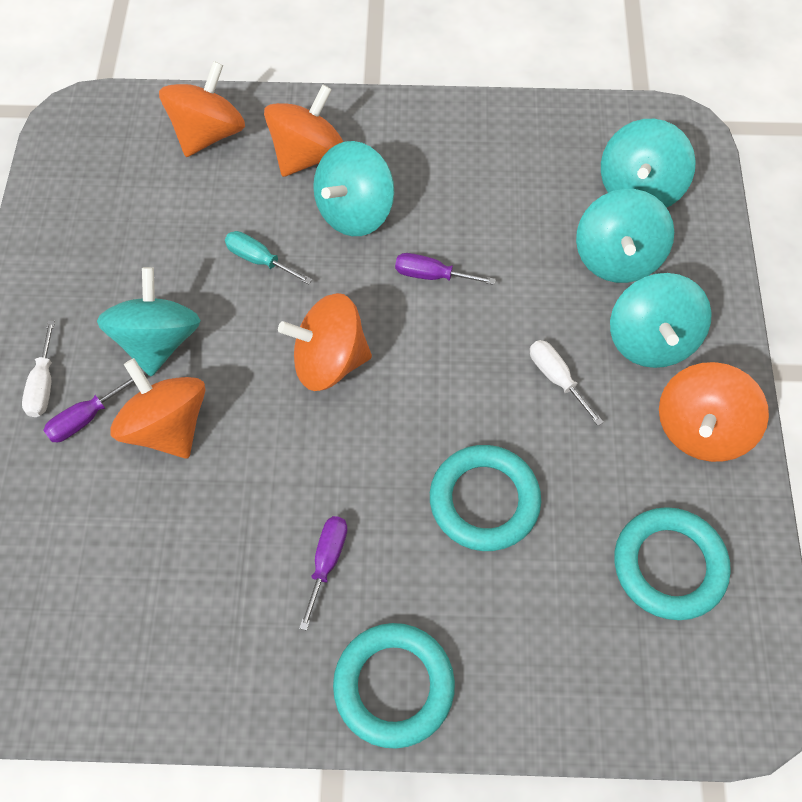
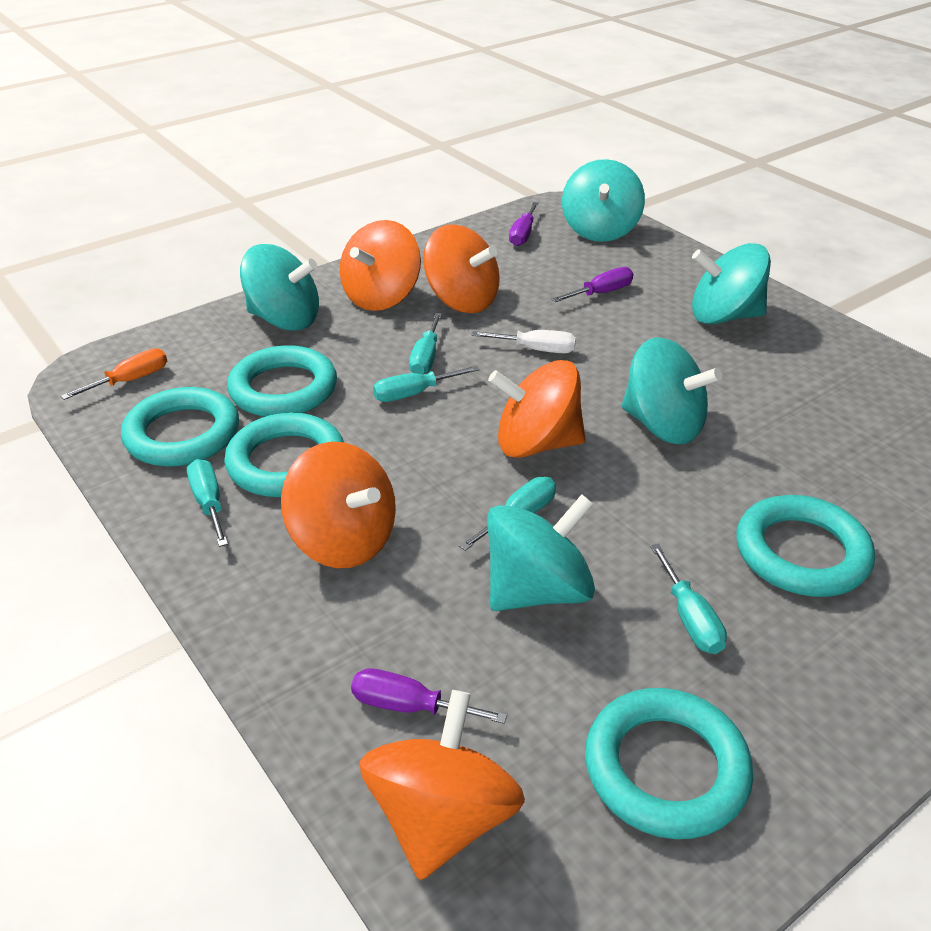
orange screwdriver: none = 0 -> [61,348,167,400] = 1
turquoise ring: [333,623,455,749] [430,445,541,551] [614,507,731,620] = 3 -> [121,387,239,467] [224,413,344,497] [227,345,337,417] [585,688,753,839] [736,495,875,597] = 5
turquoise screwdriver: [225,231,312,285] = 1 -> [187,459,228,547] [373,366,479,402] [409,313,442,374] [459,477,556,551] [650,544,727,654] = 5
white screwdriver: [22,320,55,417] [530,340,604,426] = 2 -> [472,330,576,353] = 1

